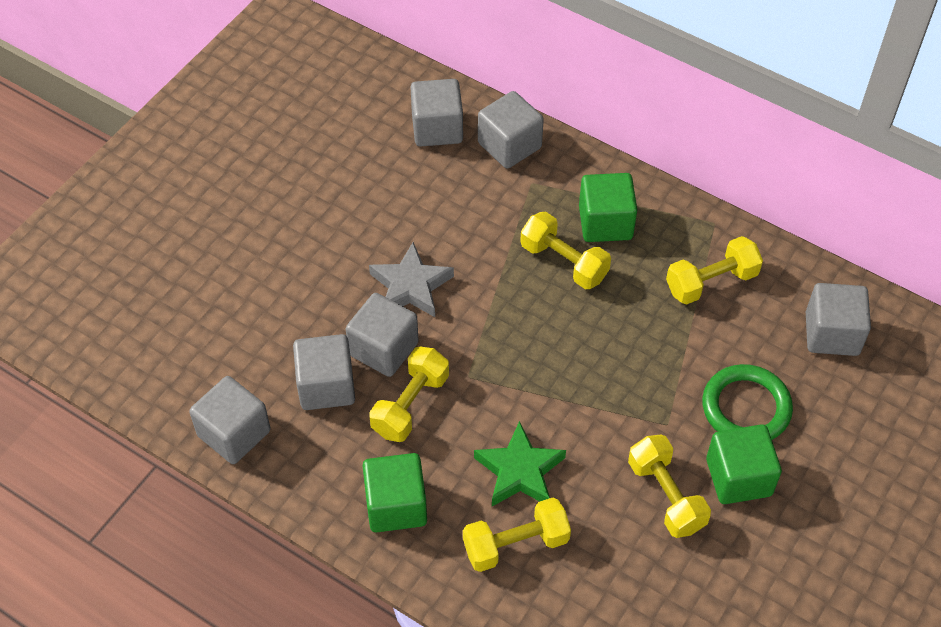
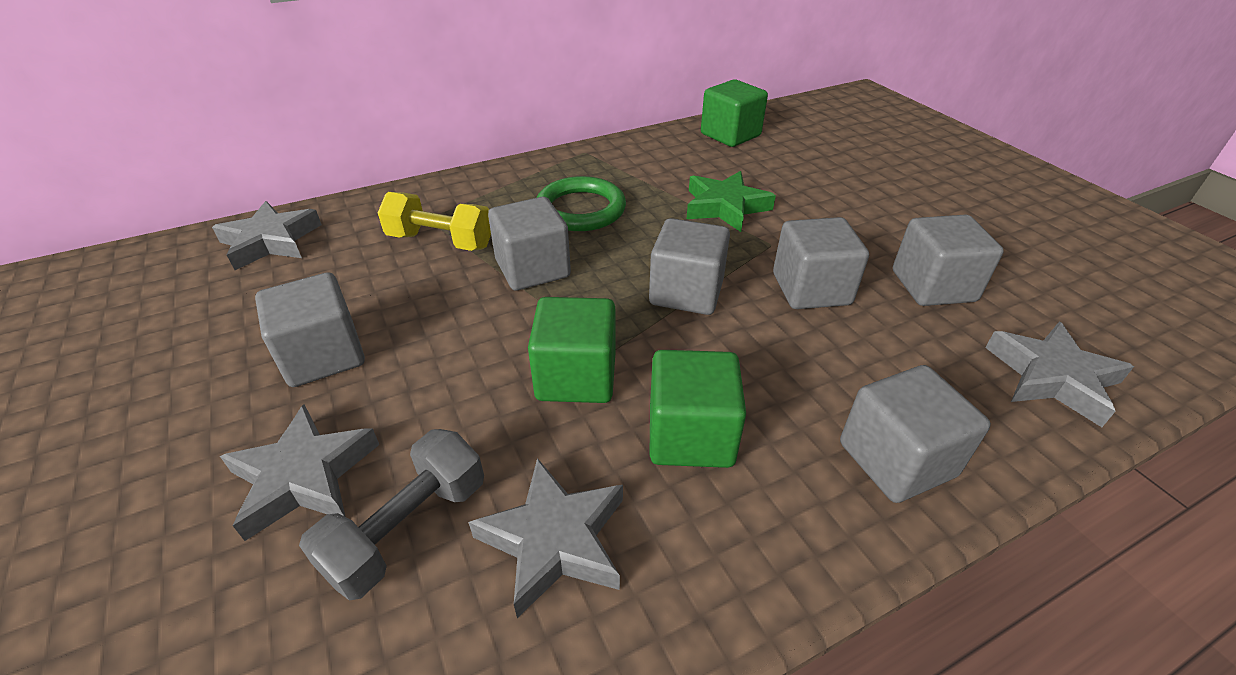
grey dumbbell: none = 0 -> [299,429,484,601] = 1
grey star: [369,242,454,317] = 1 -> [212,201,322,270] [220,404,379,541] [468,458,623,618] [985,322,1134,427] = 4
yellow dumbbell: [369,346,449,442] [463,498,571,572] [520,211,611,289] [628,435,711,538] [666,236,763,305] = 5 -> [378,192,491,251] = 1

